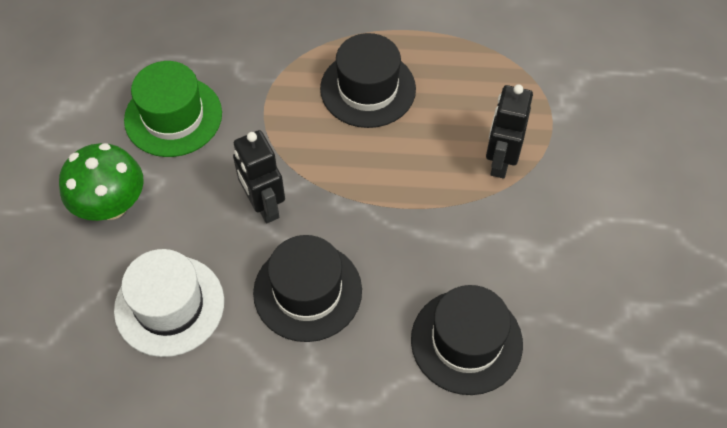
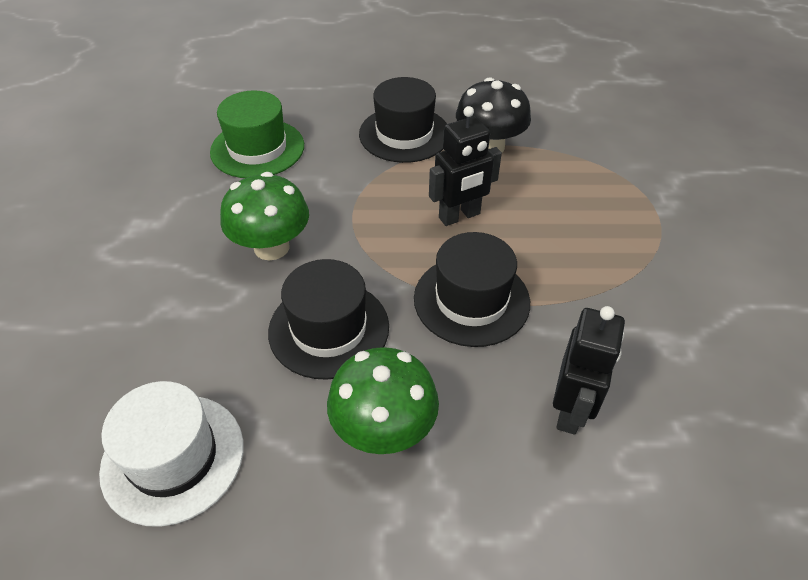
black mushroom: none = 0 -> [456,77,531,153] = 1
green mushroom: [59,143,143,221] = 1 -> [220,172,309,260] [327,347,439,454] = 2

